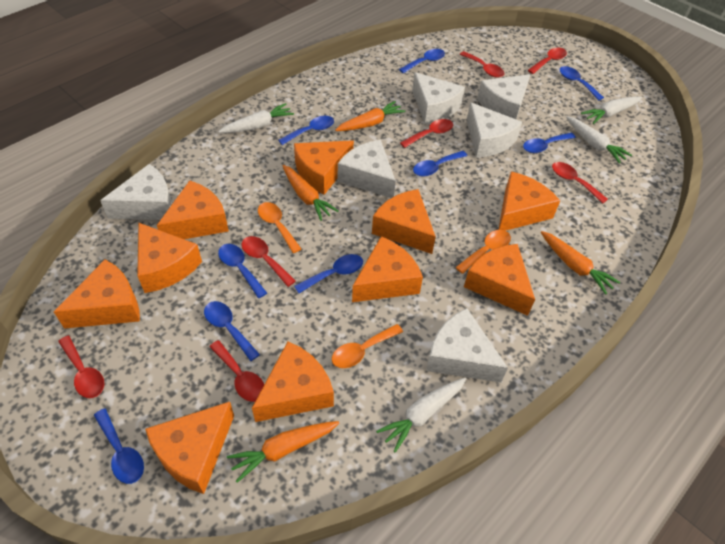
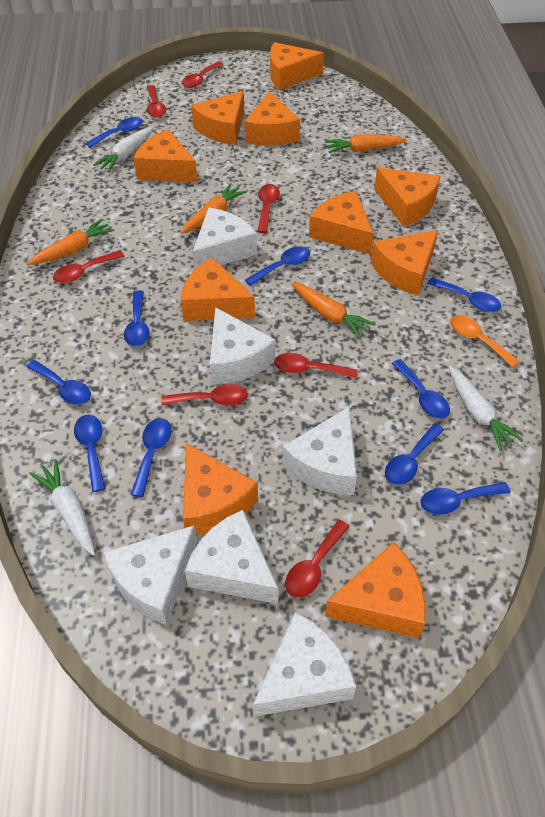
blue spoon: [94,408,144,484] [204,301,260,361] [218,244,267,298] [278,116,334,145] [294,254,363,293] [399,49,445,73] [413,151,467,177] [523,133,576,153] [559,66,604,101] = 9 -> [27,360,91,405] [74,415,105,492] [86,117,143,148] [124,290,149,346] [131,418,171,497] [245,247,310,286] [385,424,444,485] [392,359,450,419] [420,482,510,515] [427,277,501,312] = 10
orange spoon: [258,202,301,253] [332,324,403,368] [455,230,511,274] = 3 -> [450,315,520,367] = 1
white carrot: [218,103,294,133] [376,378,466,453] [566,116,632,164] [581,96,642,124] = 4 -> [29,459,95,556] [93,127,153,172] [448,366,523,451] = 3

